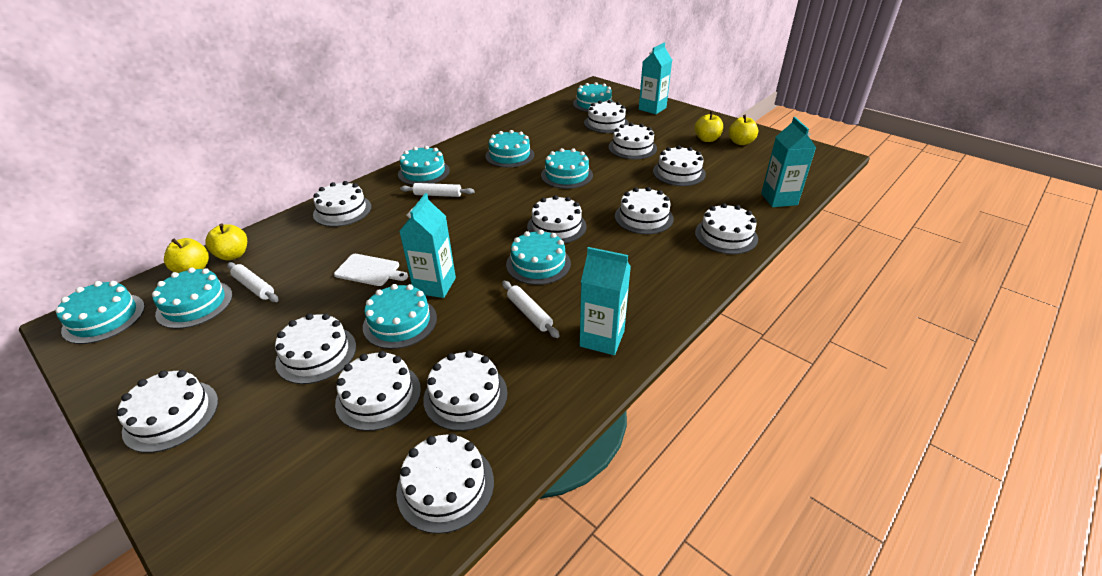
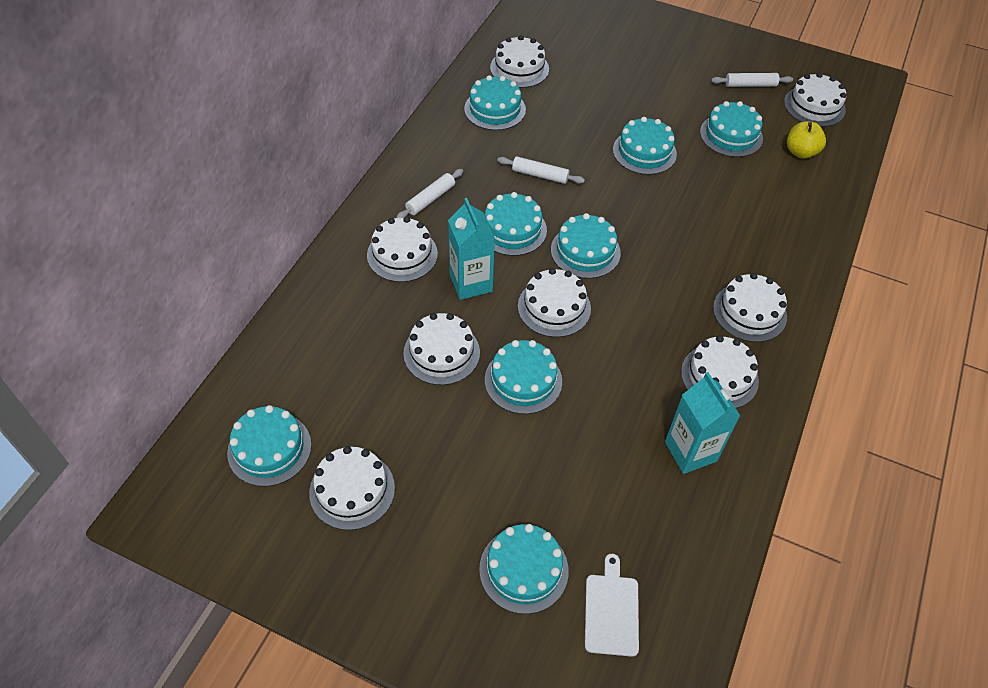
turquoise carton: [399,193,456,298] [580,247,631,355] [639,42,672,114] [761,117,816,207] = 4 -> [448,198,495,300] [665,372,740,474] = 2
white cake: [117,370,218,453] [275,313,356,384] [313,181,372,227] [335,351,421,431] [396,434,494,534] [423,351,507,431] [527,195,587,243] [584,100,629,133] [608,123,657,159] [615,187,674,234] [653,145,706,186] [695,203,758,254] = 12 -> [309,446,395,530] [367,217,438,282] [403,313,480,385] [490,35,549,88] [518,268,591,337] [681,335,759,408] [713,273,787,342] [784,73,846,127] = 8
yellow apple: [164,238,209,273] [205,224,247,261] [695,111,723,142] [729,115,758,145] = 4 -> [787,121,826,159] = 1

